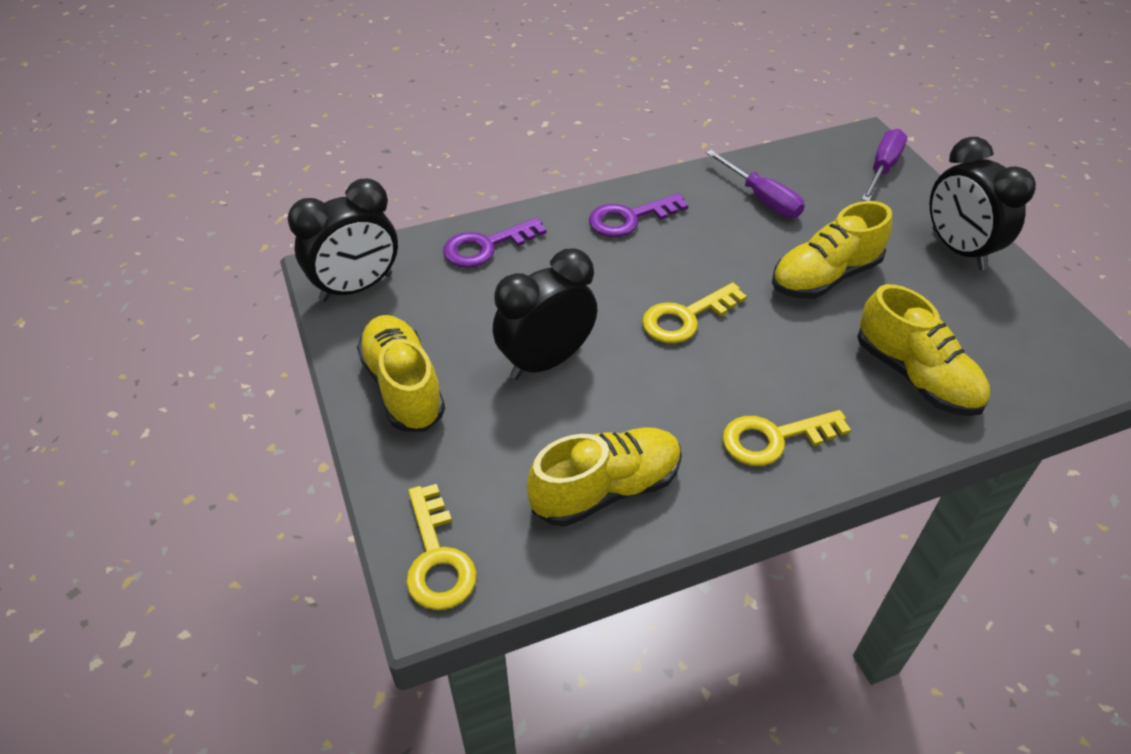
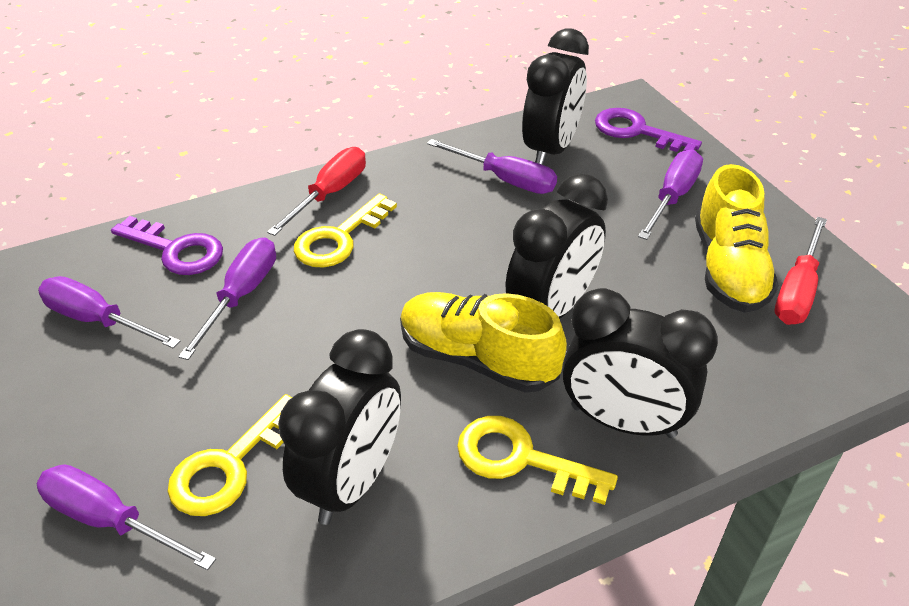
black clock: [288,179,398,302] [493,248,597,379] [930,137,1036,270] = 3 -> [278,329,401,525] [506,173,608,319] [522,28,589,165] [562,288,718,438] = 4
purple screwdriver: [706,150,805,218] [861,129,907,201] = 2 -> [37,464,216,570] [38,276,181,348] [178,238,276,360] [427,139,557,194] [638,149,703,240] = 5
red screwdriver: none = 0 -> [267,147,366,236] [775,217,827,325] = 2
yellow shoe: [357,315,445,432] [527,427,682,527] [772,201,892,299] [857,284,990,416] = 4 -> [400,292,567,393] [695,164,779,313] = 2

